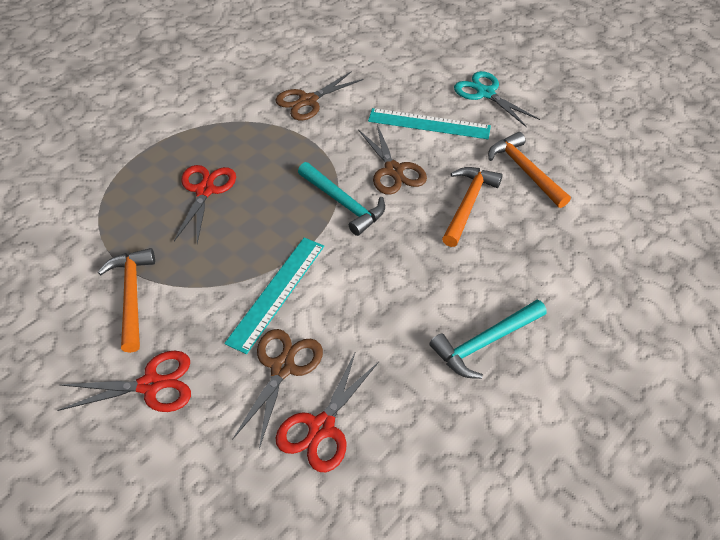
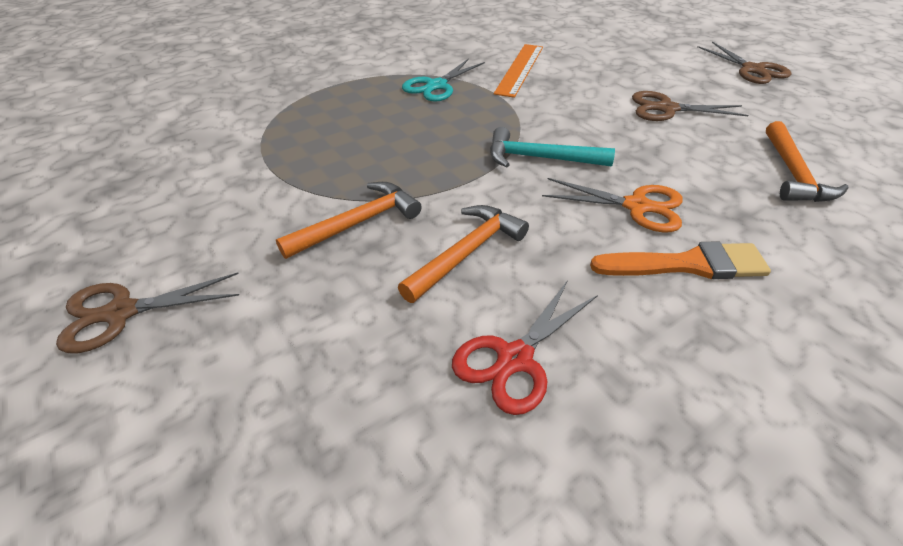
orange brush: none = 0 -> [590,241,771,279] = 1
orange ruler: none = 0 -> [494,44,543,98] = 1
orange scissors: none = 0 -> [542,178,683,232] = 1
red scissors: [57,351,191,412] [174,165,236,243] [276,351,379,472] = 3 -> [452,280,598,415] = 1
turquoise hammer: [298,162,385,236] [429,300,547,379] = 2 -> [490,127,615,168] = 1
turquoise ruler: [224,238,324,354] [368,108,491,139] = 2 -> none = 0

